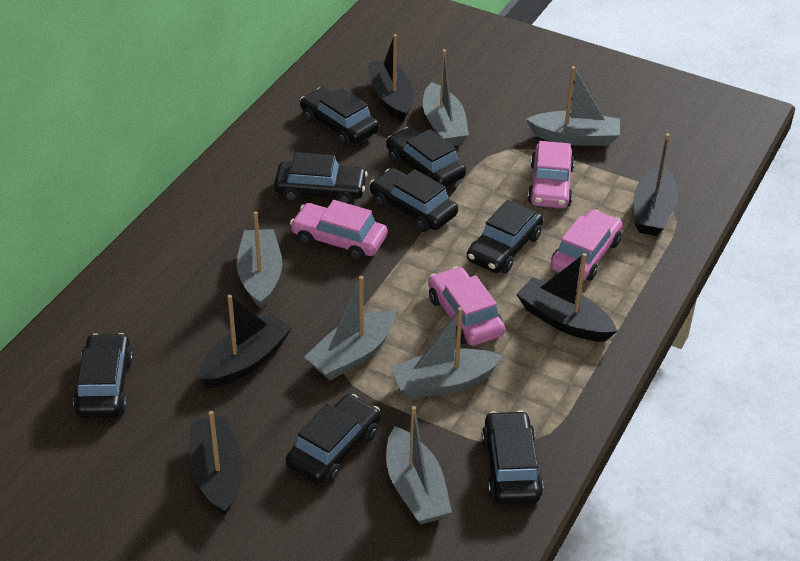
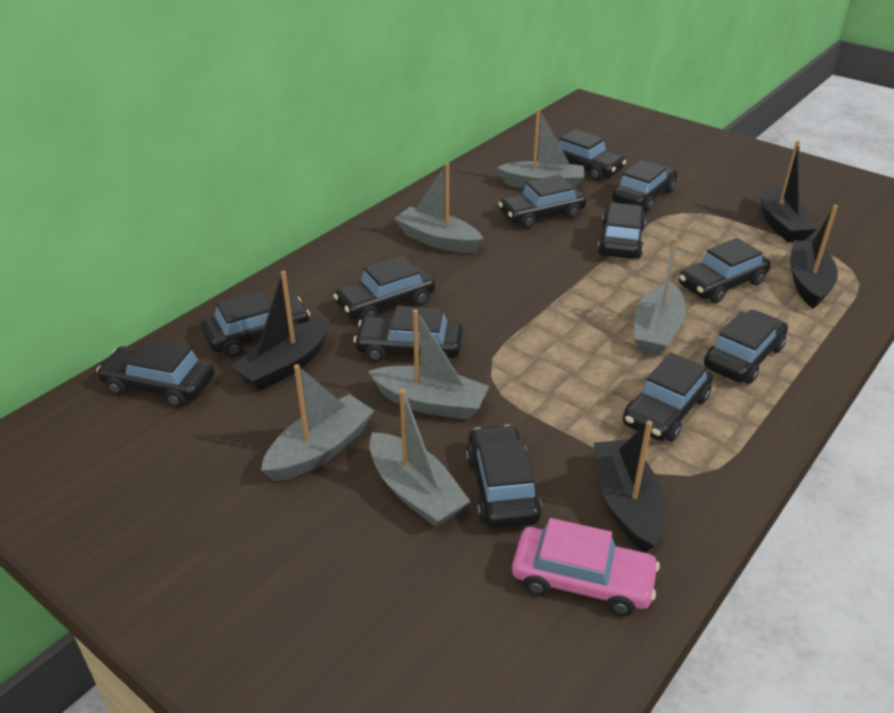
black boat: [189,411,243,516] [198,295,292,388] [368,34,414,122] [516,253,617,342] [634,133,678,236] = 5 -> [230,271,330,391] [593,421,666,553] [760,140,817,242] [790,205,838,309] = 4
black car: [73,333,133,418] [274,152,368,204] [286,394,381,484] [300,87,379,146] [370,168,458,232] [386,127,466,187] [467,200,543,273] [482,411,543,504] = 8 -> [96,339,215,407] [201,290,310,357] [333,256,435,320] [354,306,463,362] [466,425,542,529] [498,175,586,229] [557,129,626,181] [598,202,646,259] [612,160,678,212] [623,352,713,441] [679,238,771,303] [704,310,788,384] = 12
pink car: [290,200,387,261] [428,266,505,346] [528,141,575,208] [551,210,623,281] = 4 -> [512,518,660,616] = 1

